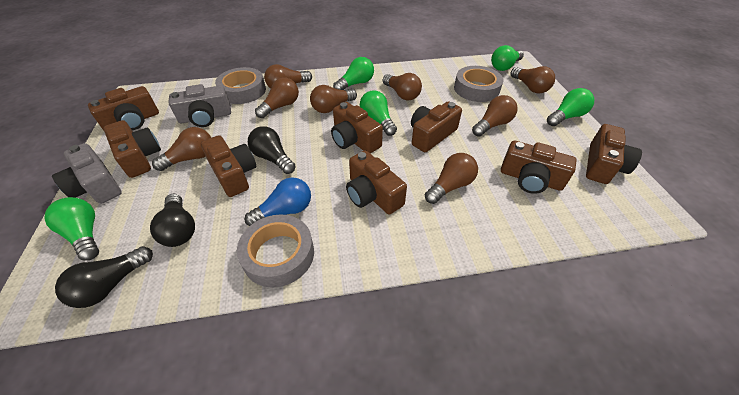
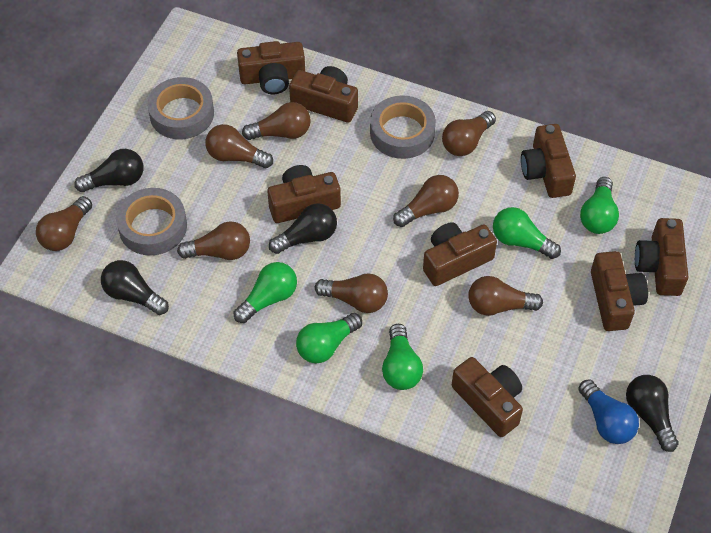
black light bulb: [55,246,153,308] [150,194,195,247] [248,126,296,174] = 3 -> [74,149,143,192] [101,260,169,315] [269,203,337,254] [626,375,679,452] = 4
grey camera: [52,143,122,204] [168,84,231,127] = 2 -> none = 0

